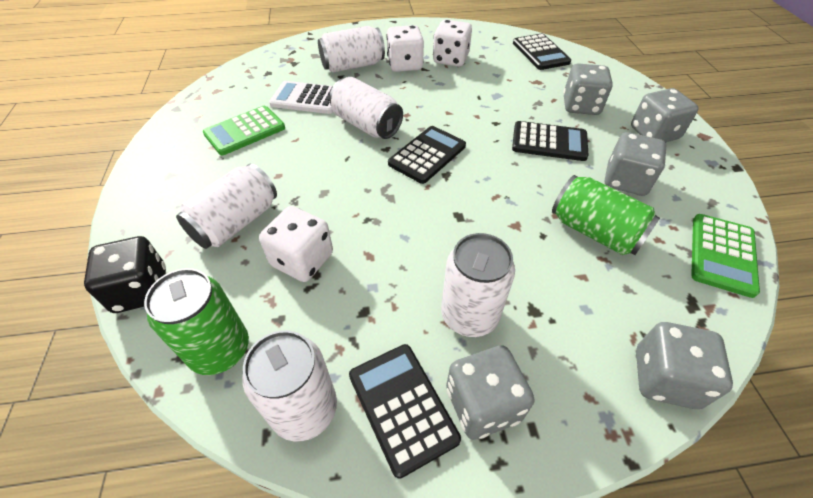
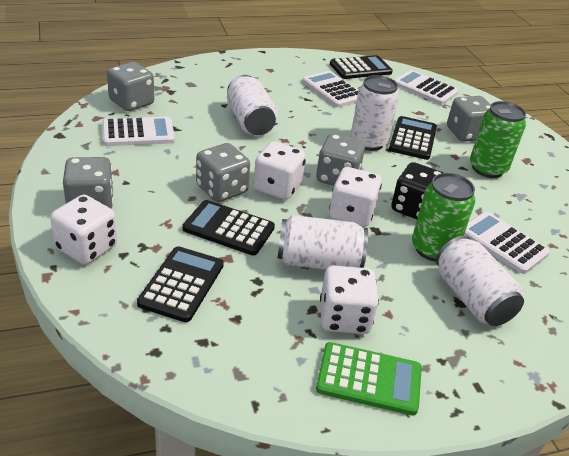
green calculator: [203,106,285,155] [691,214,760,298] = 2 -> [316,342,422,416] = 1
white calculator: [269,81,333,114] = 1 -> [102,117,175,146] [302,71,359,107] [394,70,459,105] [464,212,550,274] = 4
white can: [176,164,277,249] [242,330,337,442] [318,26,385,72] [329,77,403,139] [441,233,515,337] = 5 -> [227,75,278,135] [278,215,368,270] [351,75,399,151] [436,236,524,326] = 4
white dice: [259,206,333,282] [386,25,424,72] [433,20,472,67] = 3 -> [50,195,117,265] [253,141,306,200] [320,265,379,334] [329,167,382,227] = 4

